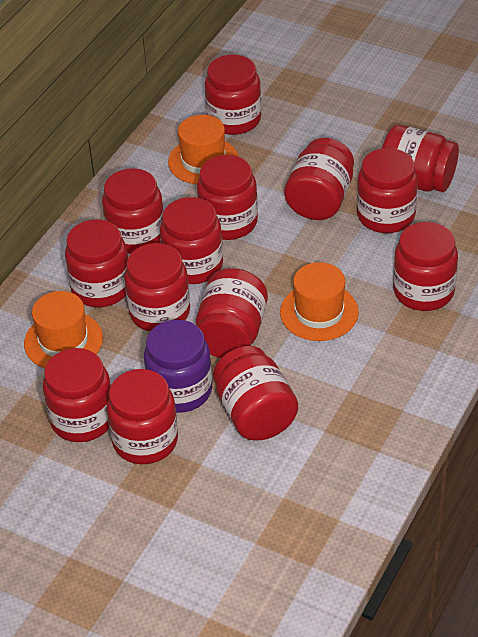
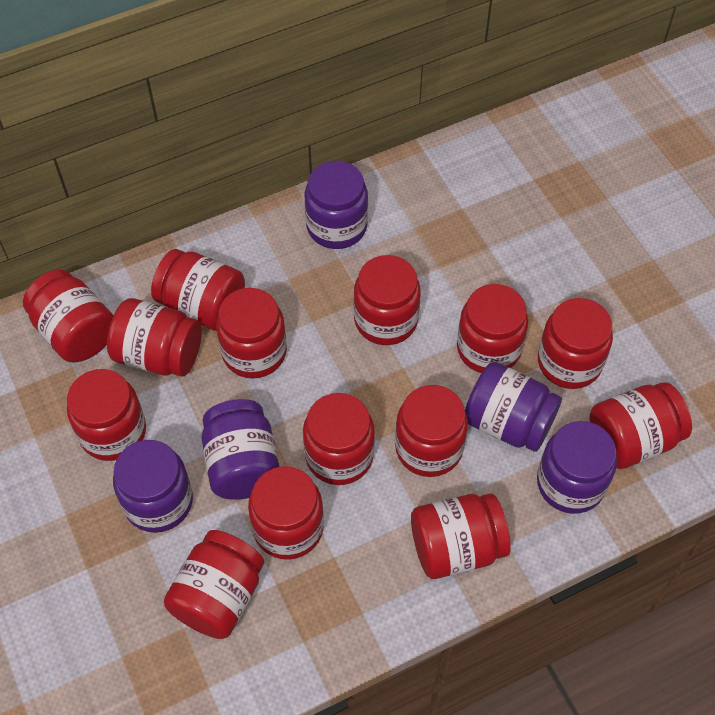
orange hat: [24,291,103,368] [168,115,239,184] [280,262,359,341] = 3 -> none = 0
purple jar: [144,320,212,413] = 1 -> [113,440,193,533] [201,399,279,500] [304,161,368,249] [465,362,562,452] [537,421,617,514] = 5

